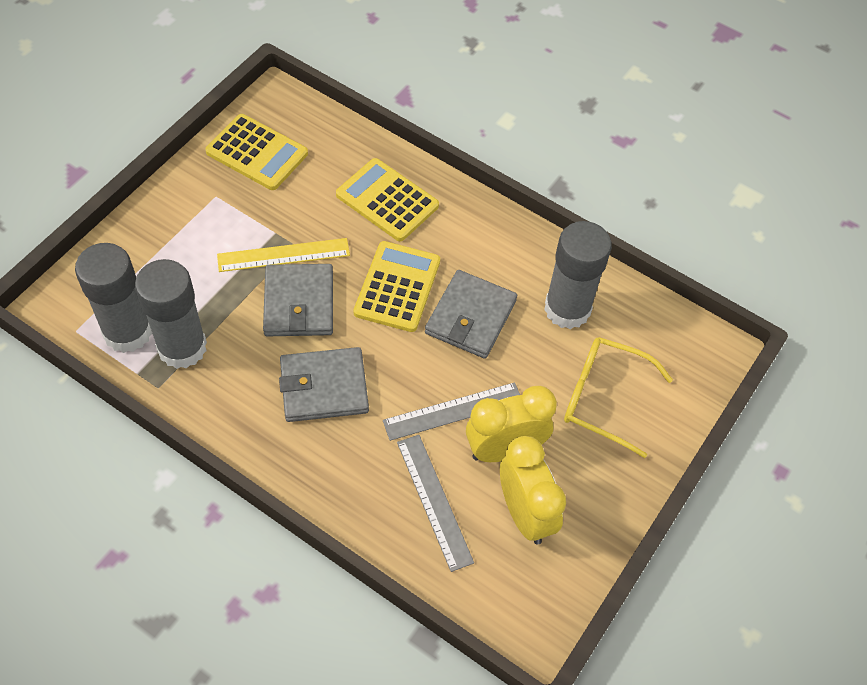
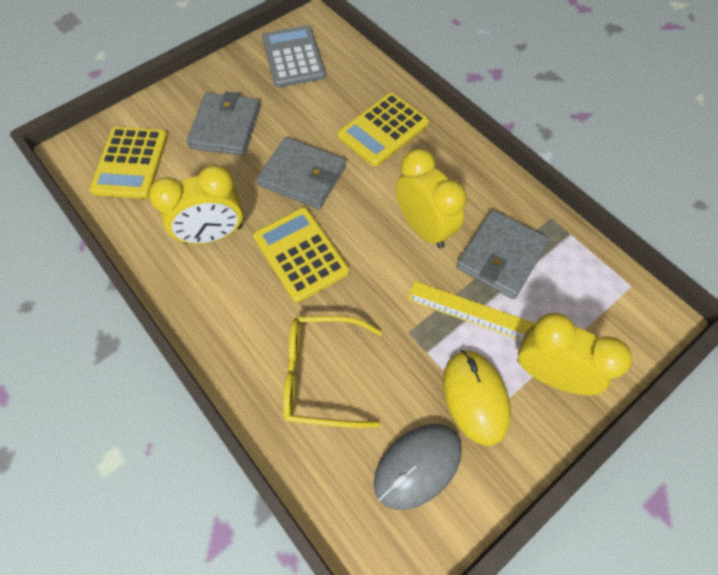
grey calculator: none = 0 -> [262,25,326,87] = 1
grey glue stick: [75,243,152,353] [135,259,207,369] [544,221,612,329] = 3 -> none = 0
grey mouse: none = 0 -> [374,424,462,510] = 1
grey ruler: [383,382,520,441] [397,435,474,572] = 2 -> none = 0
yellow clock: [466,386,557,462] [500,436,566,544] = 2 -> [149,165,243,244] [396,149,467,248] [517,313,632,395] = 3
yellow mouse: none = 0 -> [443,350,511,446] = 1

